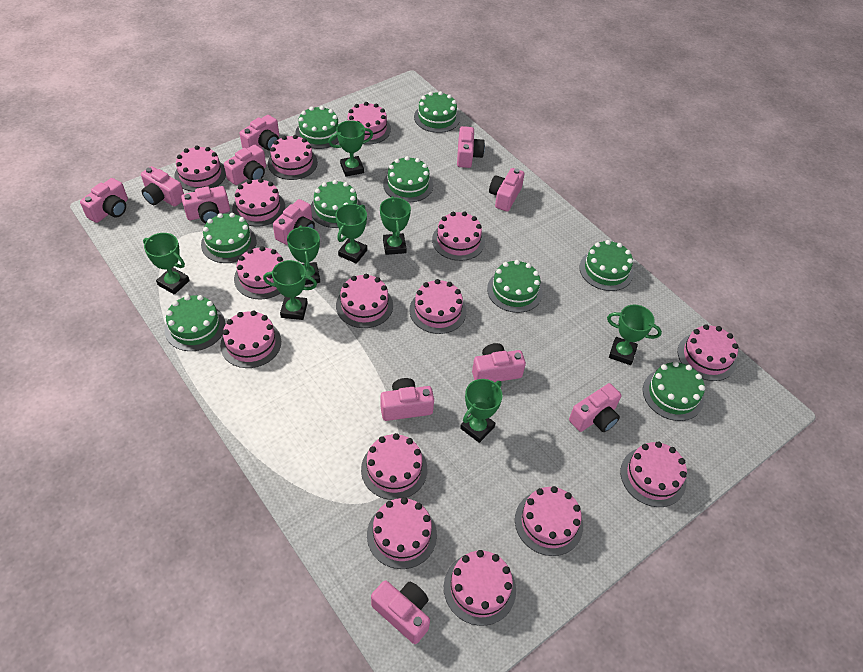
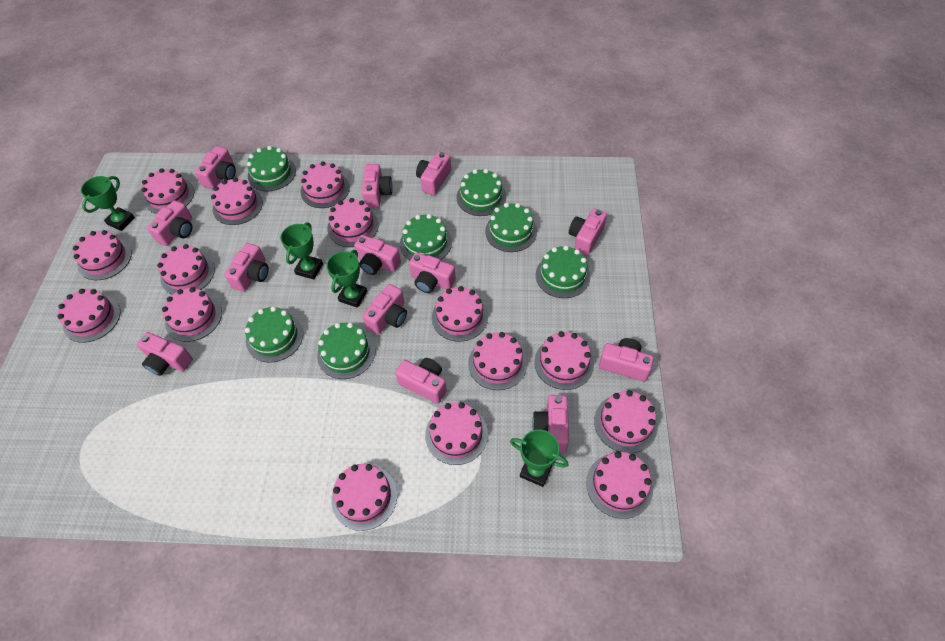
green cake: [164,295,226,351] [201,213,257,263] [295,106,339,149] [311,180,361,228] [383,156,433,202] [414,91,460,133] [487,260,543,313] [580,240,634,291] [643,361,705,421] = 9 -> [245,306,303,363] [247,146,296,191] [317,322,375,379] [400,214,452,260] [457,169,506,216] [485,203,537,252] [536,245,590,298] = 7
green trophy: [143,233,190,295] [263,260,317,320] [287,225,320,285] [328,120,373,176] [336,204,367,264] [380,196,411,255] [460,379,503,443] [607,305,662,365] = 8 -> [81,176,135,231] [280,222,323,279] [326,250,367,308] [510,429,569,487] = 4
pink camera: [80,178,128,223] [141,166,184,207] [181,186,230,223] [224,145,266,185] [240,115,279,151] [273,199,315,245] [371,580,430,644] [380,378,434,421] [457,126,485,168] [472,343,526,382] [489,168,525,212] [569,383,621,432] = 12 -> [137,332,193,376] [147,200,193,246] [195,146,236,189] [224,243,269,292] [354,235,401,275] [362,164,393,208] [363,284,407,334] [395,358,447,404] [409,252,456,293] [416,152,451,195] [532,395,569,453] [569,208,607,256] [599,338,654,381] = 13

